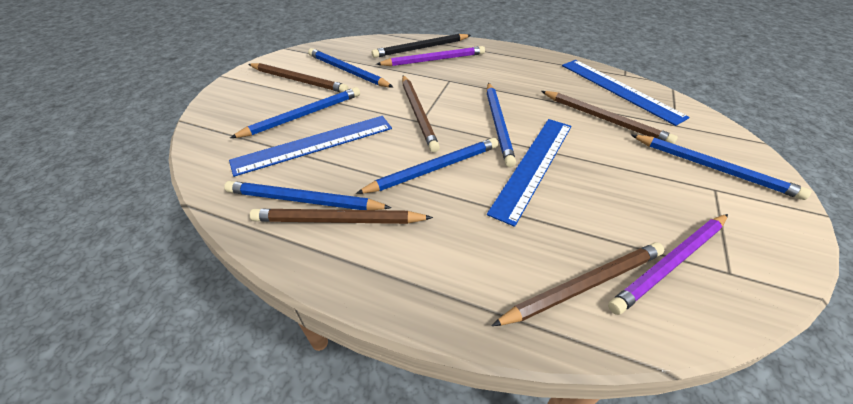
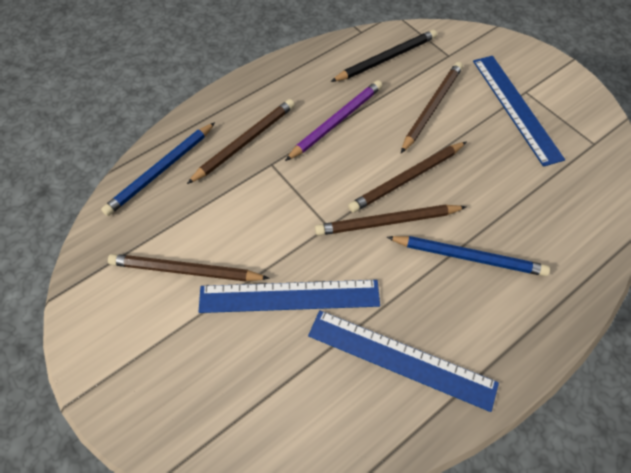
blue pencil: [224,181,392,210] [230,87,360,138] [308,48,393,87] [356,138,498,194] [487,82,516,167] [631,135,812,200] = 6 -> [101,122,215,216] [387,236,550,276] = 2
purple pencil: [376,46,485,66] [608,214,728,315] = 2 -> [285,80,382,161] = 1

